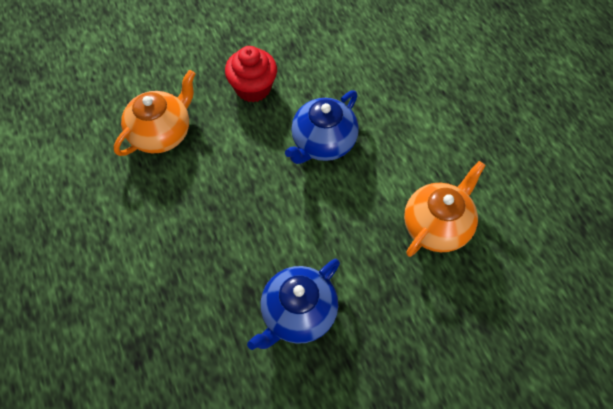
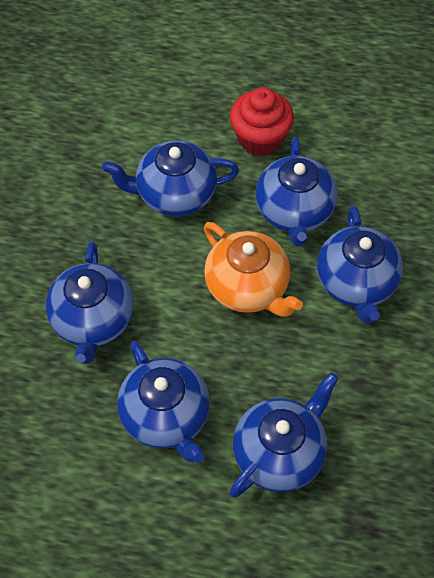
blue teapot: [247,259,340,350] [285,90,359,164] = 2 -> [46,242,134,364] [102,140,239,216] [117,341,210,463] [230,372,339,498] [255,137,338,246] [317,206,403,323] = 6
orange teapot: [114,70,196,156] [404,161,486,257] = 2 -> [204,222,303,317] = 1

